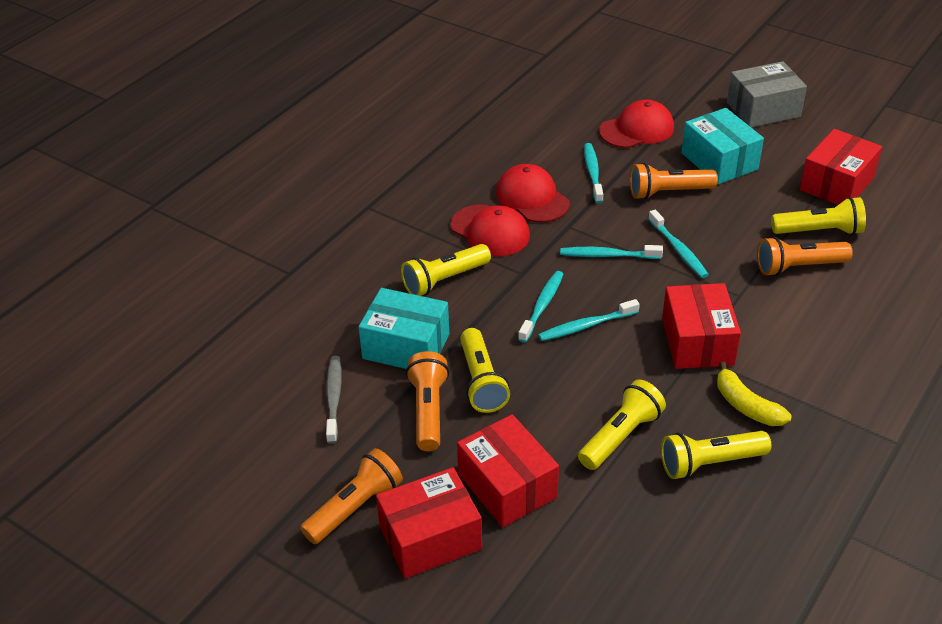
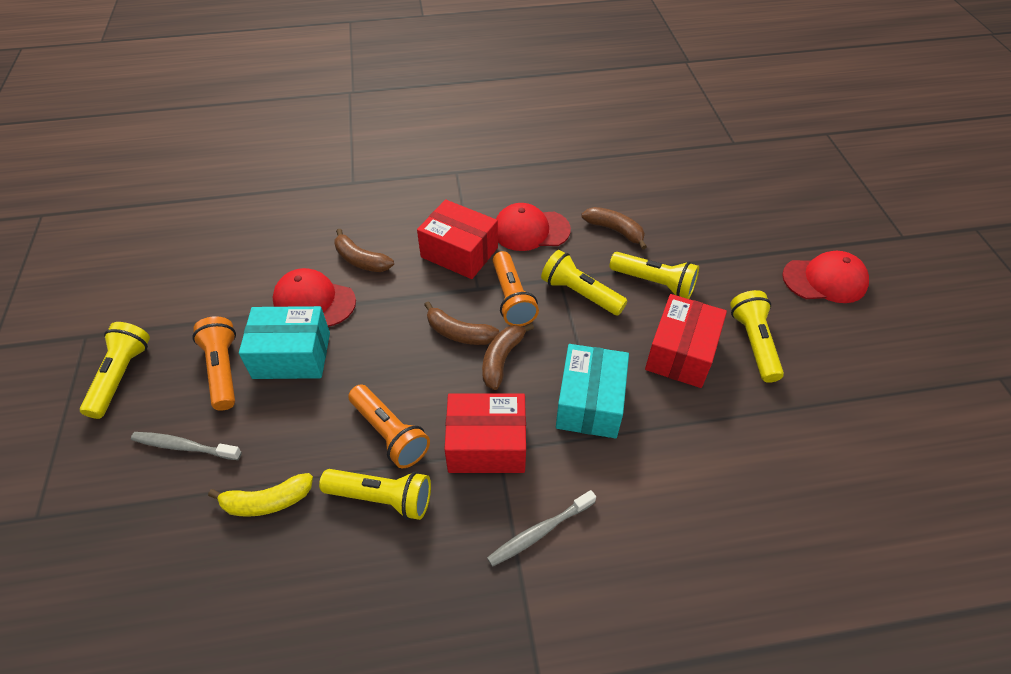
brown banana: none = 0 -> [335,229,394,272] [424,301,500,345] [482,323,534,390] [581,207,647,250] = 4
grey box: [727,61,807,128] = 1 -> none = 0
grey toothbrush: [326,356,342,444] = 1 -> [131,432,242,460] [487,490,596,567] = 2
orange flashlight: [300,448,403,544] [406,351,449,451] [630,163,718,200] [757,237,853,276] = 4 -> [193,316,236,411] [348,384,430,468] [493,251,539,326] = 3
red box: [376,467,482,578] [457,414,559,527] [662,283,741,369] [800,129,882,205] = 4 -> [417,199,498,279] [444,393,526,473] [645,294,727,388] = 3
turquoise toothbrush: [518,271,563,343] [538,299,640,341] [560,245,663,259] [584,143,603,203] [648,210,709,278] = 5 -> none = 0

